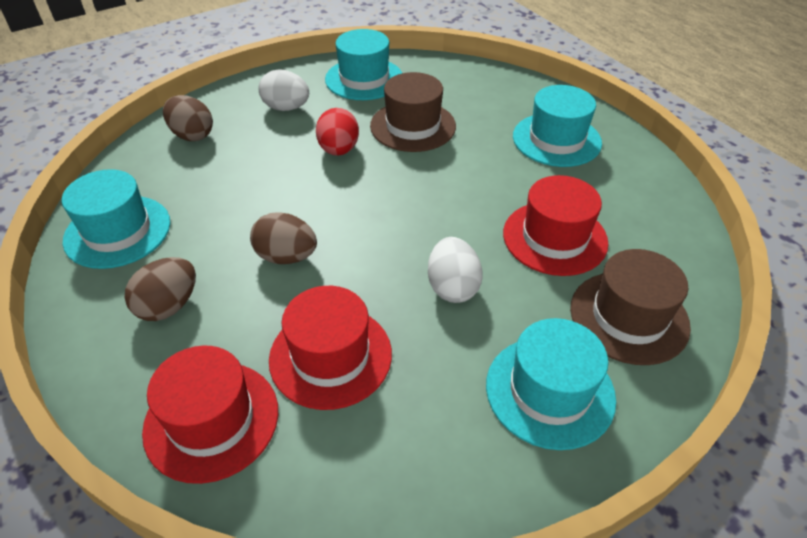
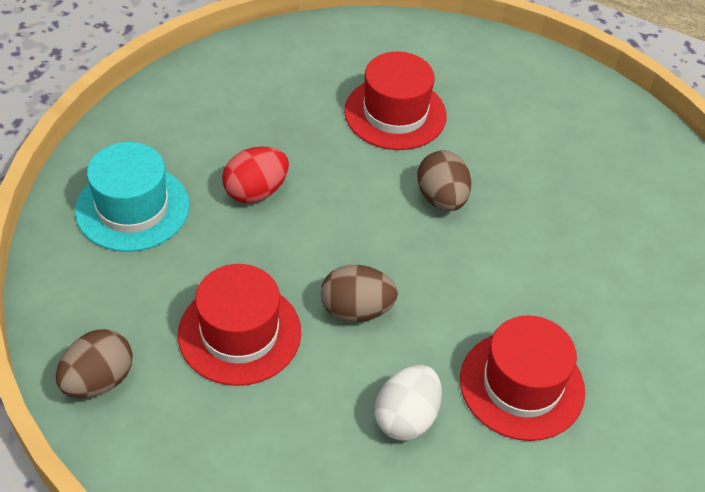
brown hat: [370,72,456,152] [570,249,691,365] = 2 -> none = 0
turquoise hat: [62,169,170,269] [325,29,402,100] [486,318,616,450] [513,85,602,167] = 4 -> [75,142,189,252] = 1
white egg: [258,69,309,111] [428,237,483,303] = 2 -> [375,365,442,441] = 1

